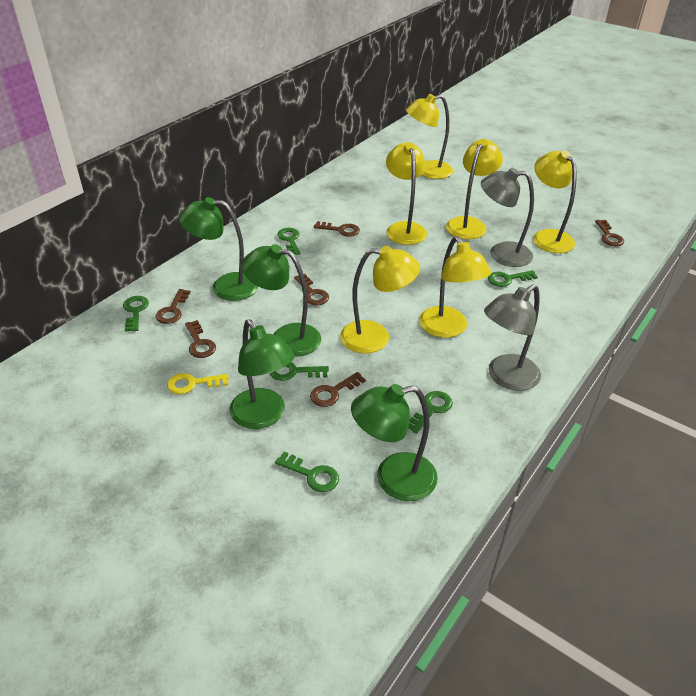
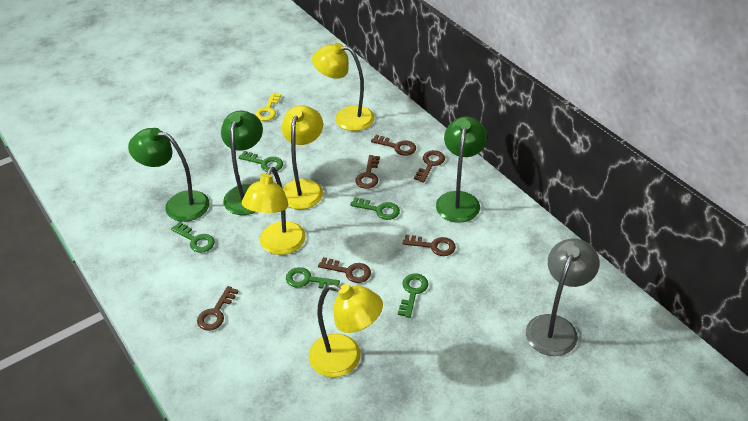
green key: [123,296,149,332] [269,362,329,381] [275,452,339,492] [277,228,301,255] [408,391,453,434] [488,270,538,287] = 6 -> [171,222,215,253] [238,151,283,172] [286,267,340,291] [350,197,400,220] [398,273,428,318] = 5
green lamp: [179,197,258,301] [229,319,295,429] [242,244,321,357] [351,384,438,501] = 4 -> [128,128,209,222] [221,111,263,215] [436,117,487,223] = 3
grey lamp: [481,168,534,267] [484,284,541,391] = 2 -> [526,239,599,356] = 1
yellow lamp: [340,246,420,353] [386,142,427,245] [406,94,453,179] [419,236,491,338] [446,139,503,239] [533,151,577,253] = 6 -> [242,167,306,255] [282,105,323,209] [309,284,383,377] [312,43,375,131] = 4

